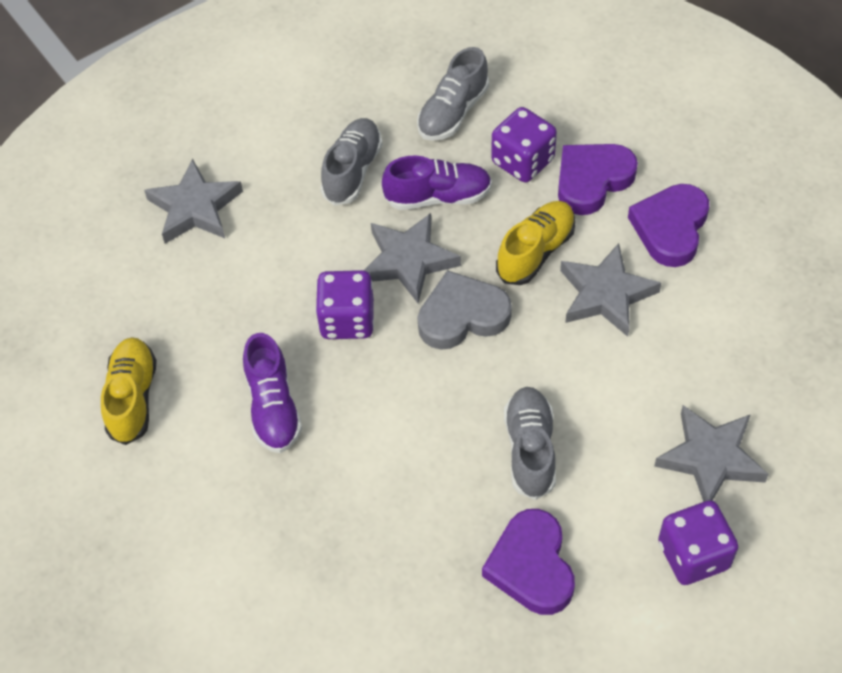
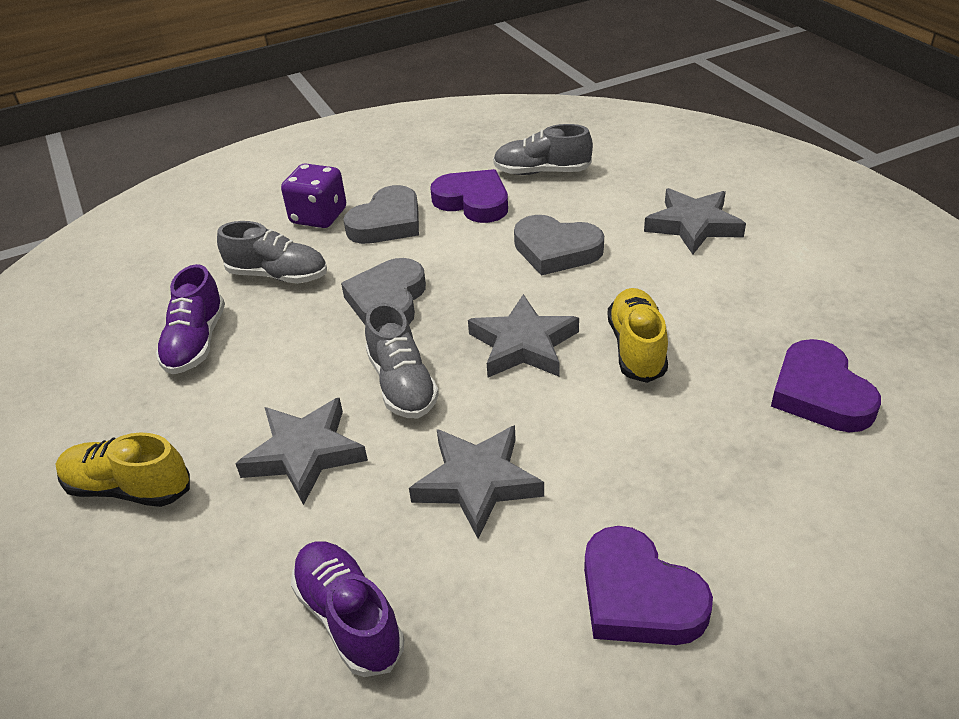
grey heart: [417,270,512,350] = 1 -> [341,258,426,324] [343,185,419,244] [514,215,604,276] = 3
purple dice: [316,270,374,339] [491,107,557,183] [658,500,738,585] = 3 -> [281,163,346,228] = 1

